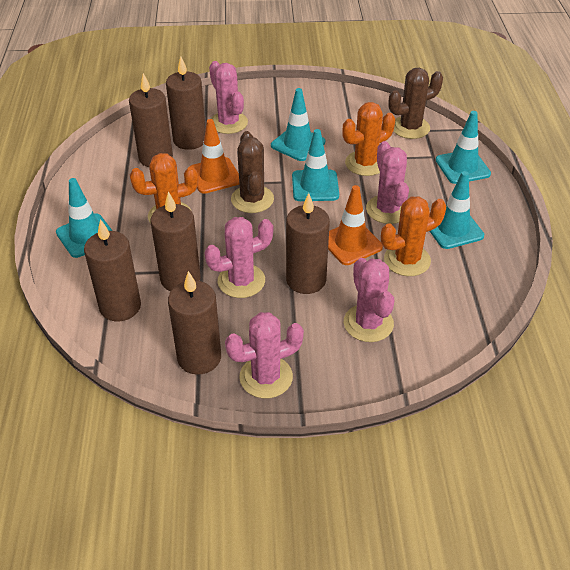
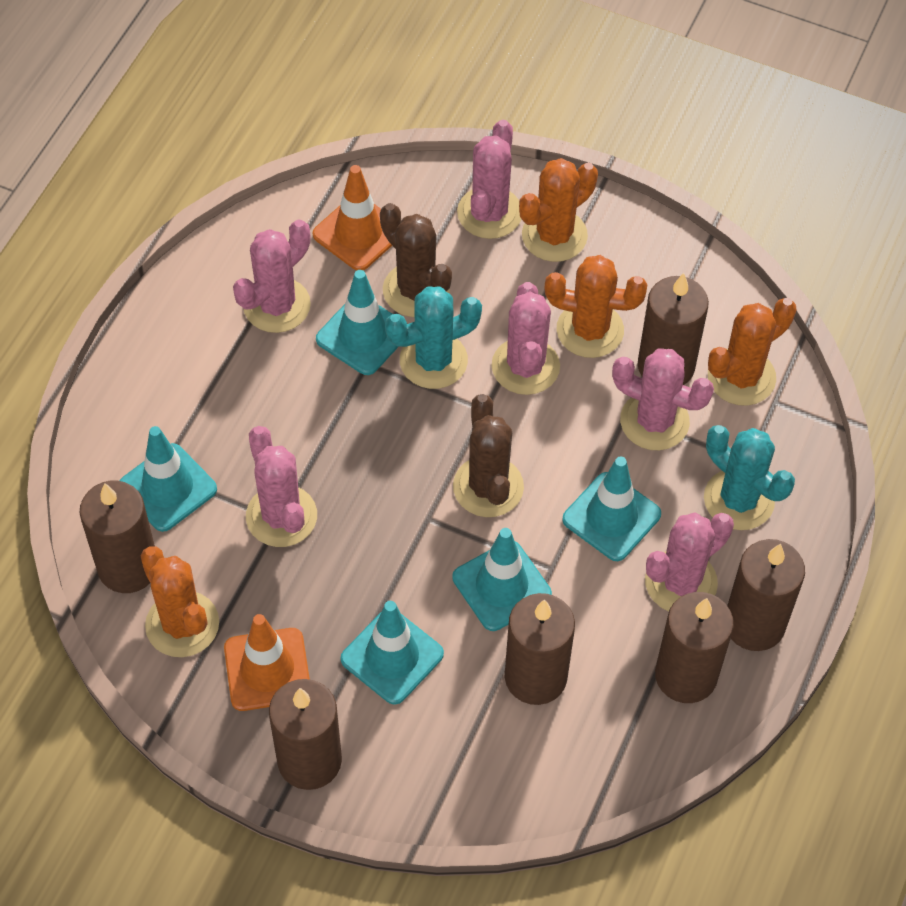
orange cactus: [130,153,198,224] [342,102,395,176] [381,196,446,276] = 3 -> [141,546,219,657] [519,158,598,262] [545,255,648,358] [708,298,796,406] = 4
pink cactus: [204,217,273,298] [209,61,248,134] [225,312,304,398] [344,258,395,342] [366,141,409,224] = 5 -> [233,219,311,333] [246,426,317,547] [457,120,522,239] [492,282,560,395] [612,348,714,450] [645,512,734,611] = 6
turquoise cactus: none = 0 -> [385,287,482,389] [704,425,795,530] = 2

